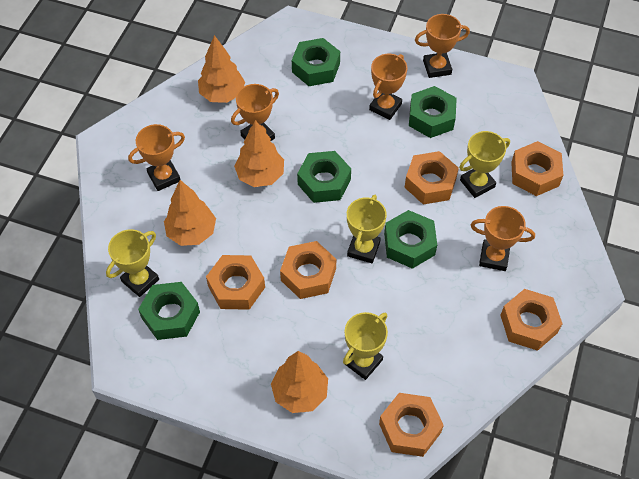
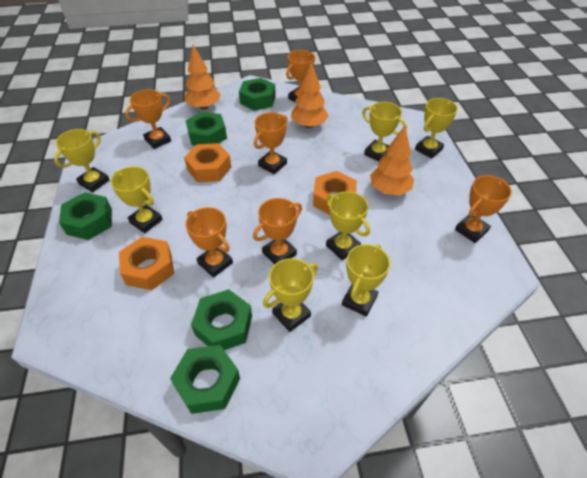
orange nut: [206,255,265,310] [280,241,336,299] [379,393,444,457] [404,151,459,204] [500,289,563,351] [511,141,563,196] = 6 -> [119,237,174,290] [184,143,231,182] [313,171,357,215] = 3
orange tree: [164,180,216,246] [198,35,245,103] [234,120,284,187] [271,351,328,413] = 4 -> [185,45,221,110] [291,62,329,128] [370,126,414,195] = 3
orange trophy: [128,124,185,191] [231,84,279,141] [369,54,408,120] [415,14,470,78] [471,206,535,271] = 5 -> [125,89,171,149] [185,207,233,278] [253,198,302,265] [254,112,288,174] [286,50,315,102] [455,175,512,243] = 6
yellow trophy: [106,229,159,297] [343,312,388,380] [347,195,387,263] [459,131,510,198] = 4 -> [54,129,109,192] [111,166,163,233] [263,258,318,332] [326,191,370,260] [342,244,390,317] [362,102,407,161] [415,98,458,159] = 7

